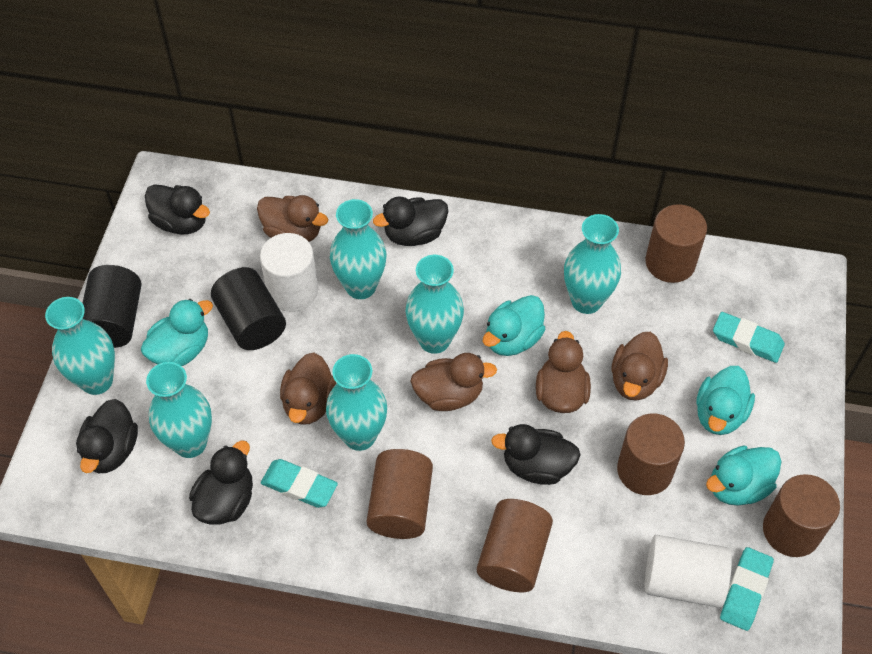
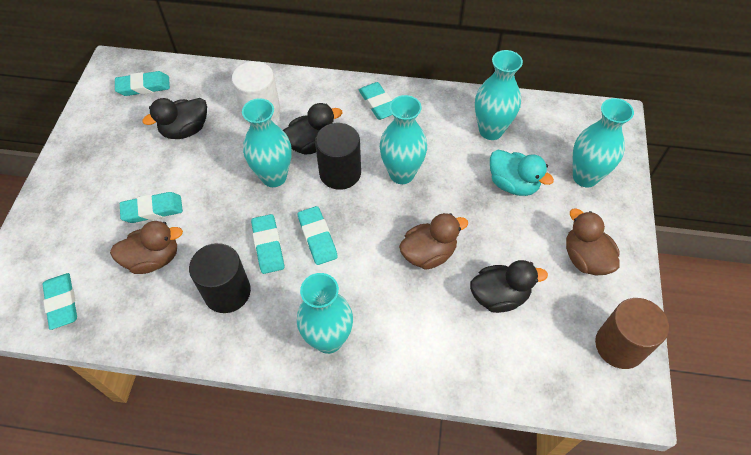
black duck: [76,399,138,473] [145,184,210,235] [189,440,253,525] [373,196,449,246] [491,424,581,485] = 5 -> [142,98,207,139] [283,103,342,154] [470,260,548,313] = 3
brown cylinder: [367,449,433,539] [477,499,553,592] [617,413,685,495] [645,204,707,283] [763,474,840,557] = 5 -> [595,298,669,369] = 1
brown duck: [257,195,328,242] [280,353,337,425] [410,353,497,411] [536,331,591,413] [612,332,668,401] = 5 -> [110,221,183,274] [399,213,468,270] [566,208,620,275] = 3
turquoise duck: [141,299,213,366] [483,295,545,356] [696,366,755,435] [706,446,781,506] = 4 -> [490,149,554,196] = 1
turquoise eraser: [261,459,338,508] [713,312,785,363] [720,547,774,631] = 3 -> [42,273,77,330] [115,71,170,96] [120,192,183,223] [251,214,284,274] [298,206,338,265] [359,82,392,120] = 6
turquoise vase: [45,297,115,395] [146,362,212,458] [326,354,387,451] [330,199,386,299] [405,255,464,354] [564,214,621,314] = 6 -> [242,98,292,187] [297,273,353,354] [380,95,427,184] [475,50,523,140] [572,98,634,187] = 5
white cylinder: [260,233,318,312] [645,535,732,608] = 2 -> [232,61,280,124] = 1

